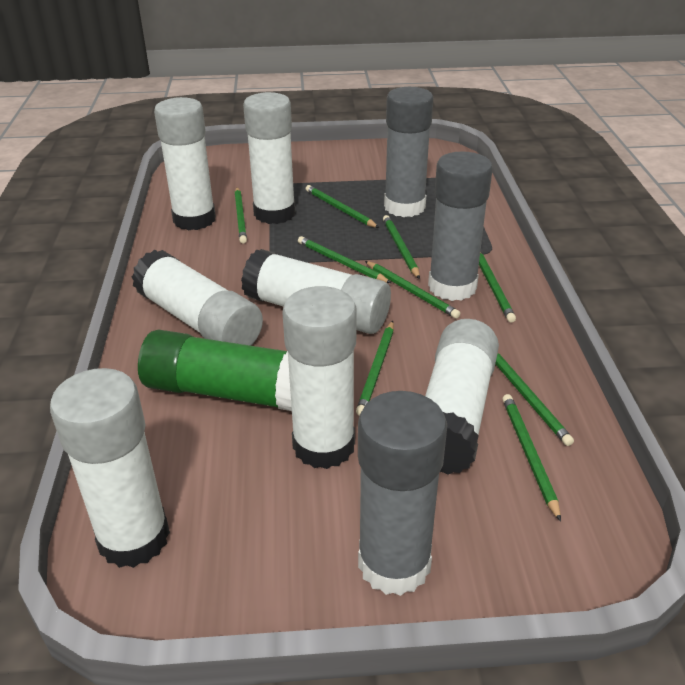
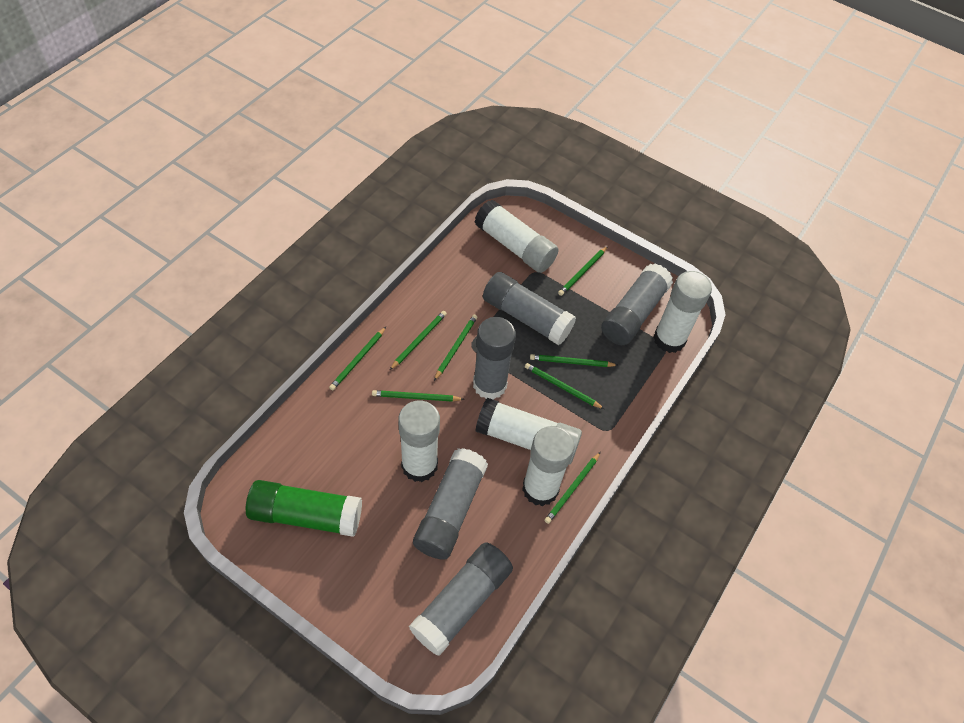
green pencil: [234,187,247,244] [298,236,391,283] [306,185,379,228] [356,321,394,415] [365,261,460,318] [383,215,420,279] [479,252,516,322] [495,353,574,446] [502,394,561,522] = 9 -> [329,327,386,390] [372,390,464,402] [390,311,447,370] [434,314,478,381] [525,363,604,409] [530,354,618,367] [544,452,600,524] [558,246,608,296] = 8
grey glue stick: [358,391,447,596] [384,87,433,217] [428,151,493,301] = 3 -> [409,542,513,656] [413,448,488,560] [473,317,516,400] [483,272,576,345] [601,263,673,345] = 5
white glue stick: [50,368,170,568] [132,250,263,346] [154,97,216,230] [241,249,391,334] [243,92,296,224] [282,286,357,469] [425,319,499,475] = 7 -> [398,401,440,482] [475,200,559,273] [475,398,582,464] [522,426,574,506] [654,271,712,353] = 5

